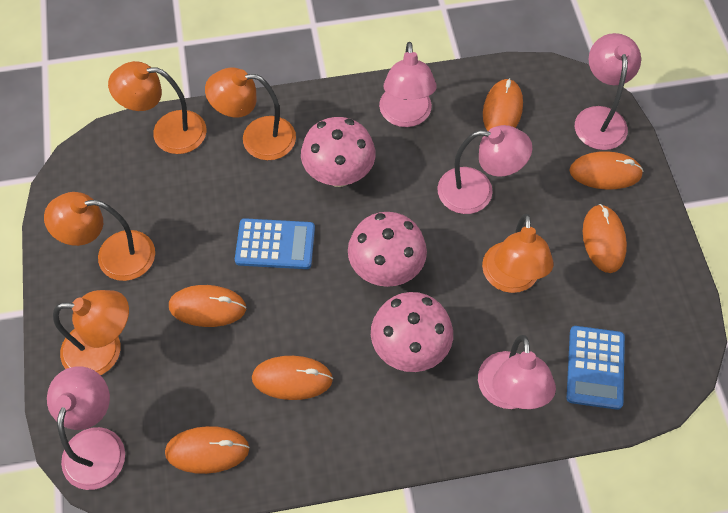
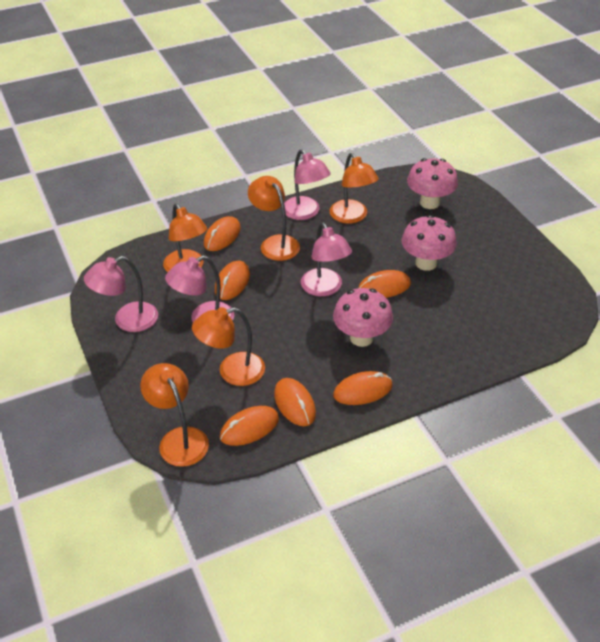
blue calculator: [235,218,315,269] [567,326,625,410] = 2 -> none = 0
pink lamp: [47,366,125,490] [379,42,437,127] [437,125,532,214] [478,335,556,409] [575,33,641,150] = 5 -> [84,256,158,332] [165,256,234,322] [284,150,331,220] [301,222,352,296] = 4

